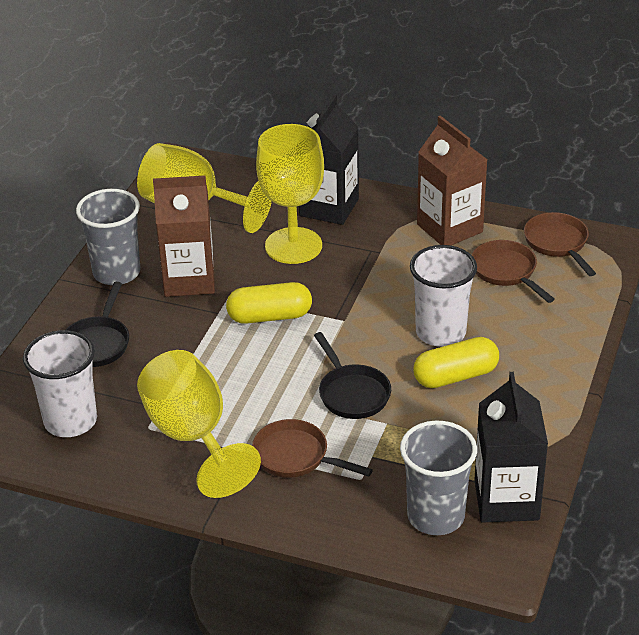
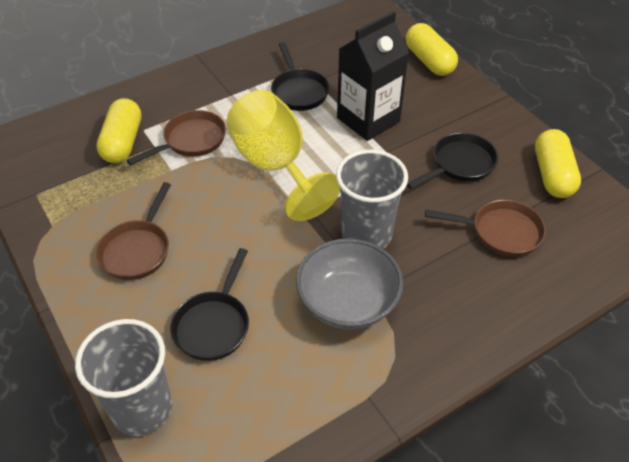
black carton: [299,95,359,225] [474,372,548,523] = 2 -> [337,11,409,141] = 1
black pan: [66,282,129,367] [314,332,391,419] = 2 -> [170,248,249,361] [271,42,329,111] [407,133,498,189] = 3
brown carton: [153,175,215,297] [417,116,488,245] = 2 -> none = 0
grey bowl: none = 0 -> [296,238,403,330] = 1
white cup: [23,330,97,437] [410,245,477,347] = 2 -> none = 0
yellow capsule: [226,282,312,324] [413,337,499,388] = 2 -> [96,98,141,163] [406,23,458,76] [535,129,581,198] = 3
yellow goblet: [137,143,272,233] [137,350,261,498] [256,124,324,264] = 3 -> [226,90,340,221] = 1

